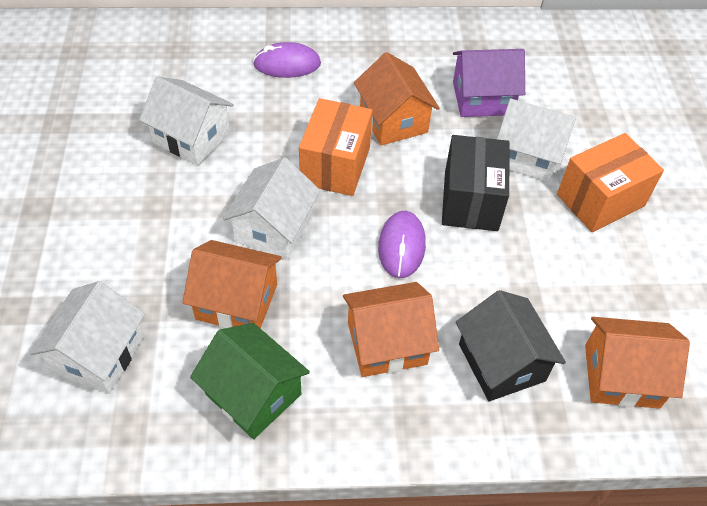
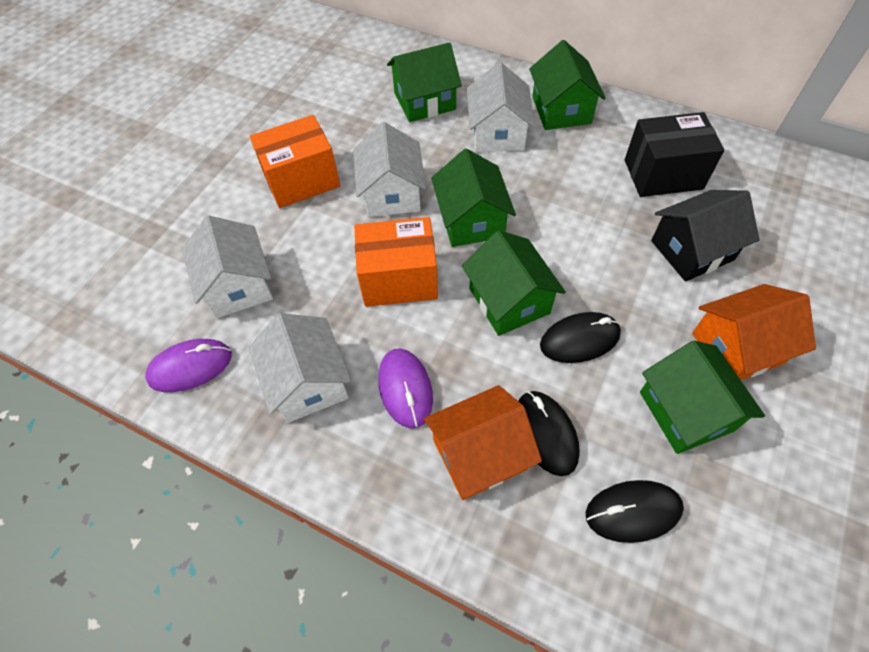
black mouse: none = 0 -> [518,391,580,476] [540,312,621,363] [586,480,684,543] = 3
green house: [190,323,310,439] = 1 -> [387,42,462,122] [431,148,516,247] [462,230,566,336] [529,40,606,130] [640,340,765,454] = 5
orange house: [182,240,282,329] [343,282,439,377] [354,52,440,146] [585,317,690,409] = 4 -> [424,385,542,500] [692,284,816,380] = 2
purple house: [453,49,525,117] = 1 -> none = 0

